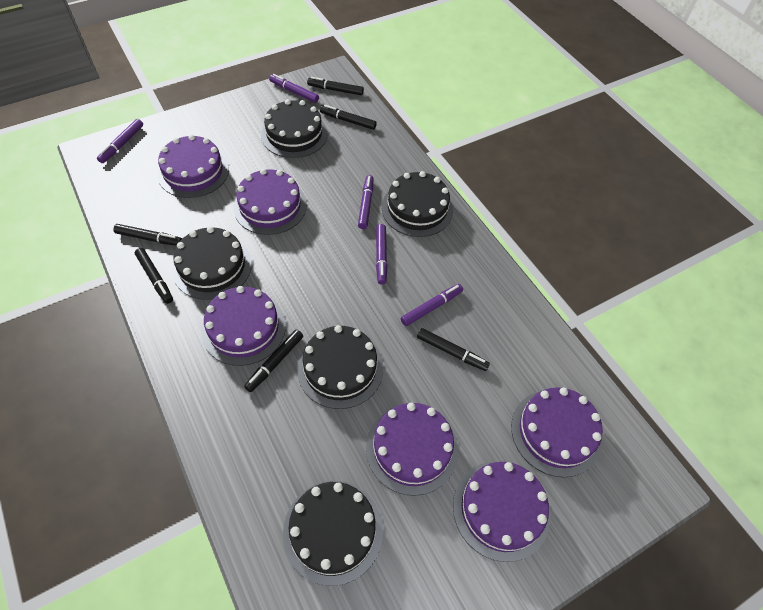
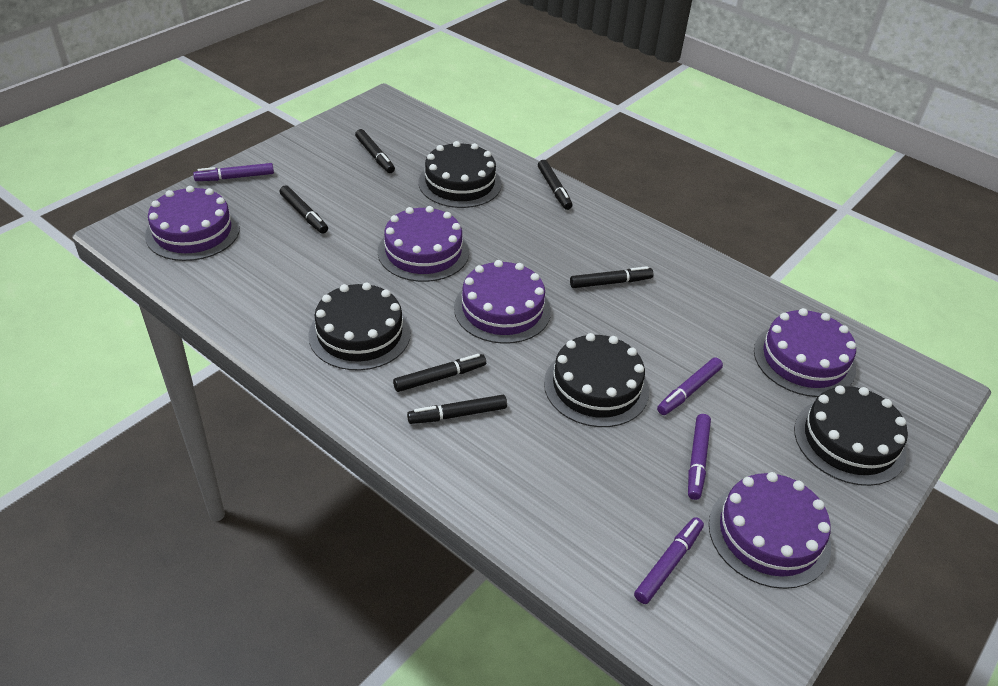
black cake: [172,226,252,300] [261,99,328,158] [283,481,383,586] [297,325,383,409] [382,171,453,237] = 5 -> [308,282,411,370] [419,141,502,208] [544,333,649,427] [794,385,908,486] = 4
purple cake: [157,134,229,198] [201,286,286,366] [233,169,307,235] [366,403,458,496] [453,462,550,562] [511,387,603,477] = 6 -> [145,186,240,261] [378,206,469,282] [454,260,551,344] [709,472,831,589] [754,308,856,397] = 5
purple marker: [97,119,143,163] [269,74,319,103] [358,175,374,229] [376,224,388,285] [401,284,463,326] = 5 -> [193,163,274,181] [634,517,704,604] [657,358,723,415] [688,414,711,500] = 4

